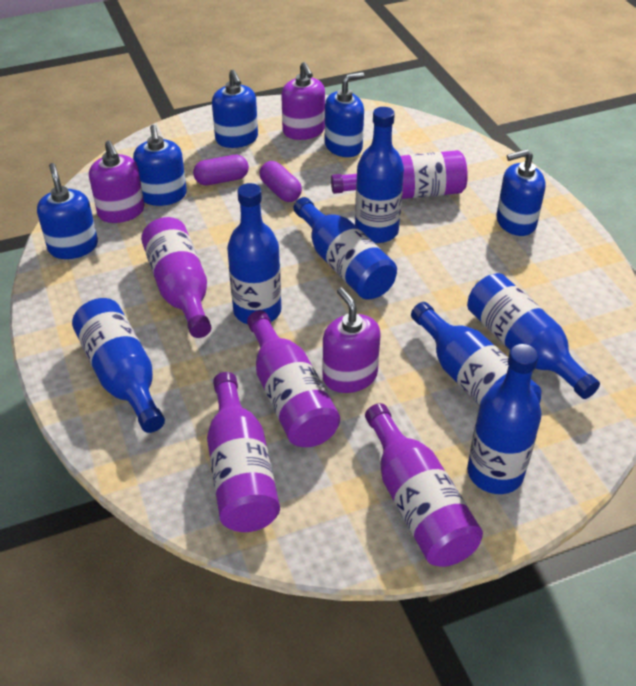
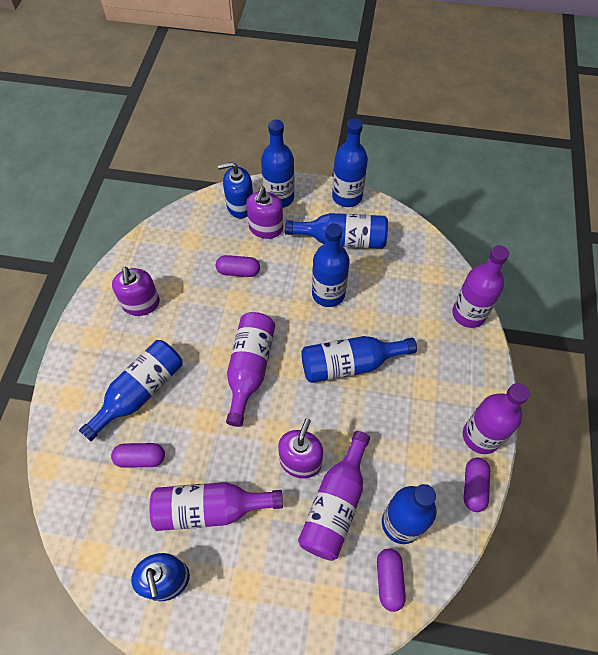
blue soap dispenser: [37,163,98,259] [133,125,187,206] [212,70,258,148] [325,72,364,157] [496,149,546,236] = 5 -> [131,553,190,601] [218,162,253,218] = 2
purple capsule: [193,155,249,185] [259,161,302,202] = 2 -> [111,443,165,468] [216,255,260,277] [377,549,406,612] [464,458,490,512] = 4

